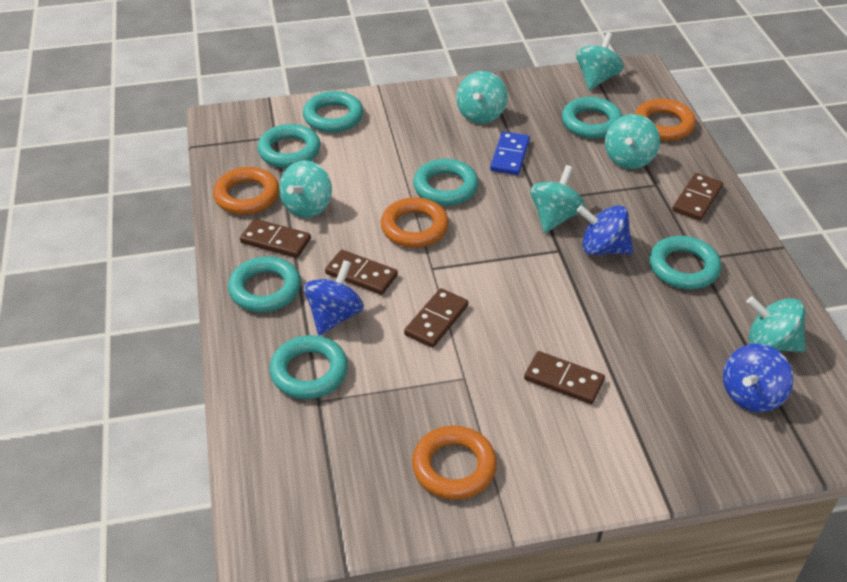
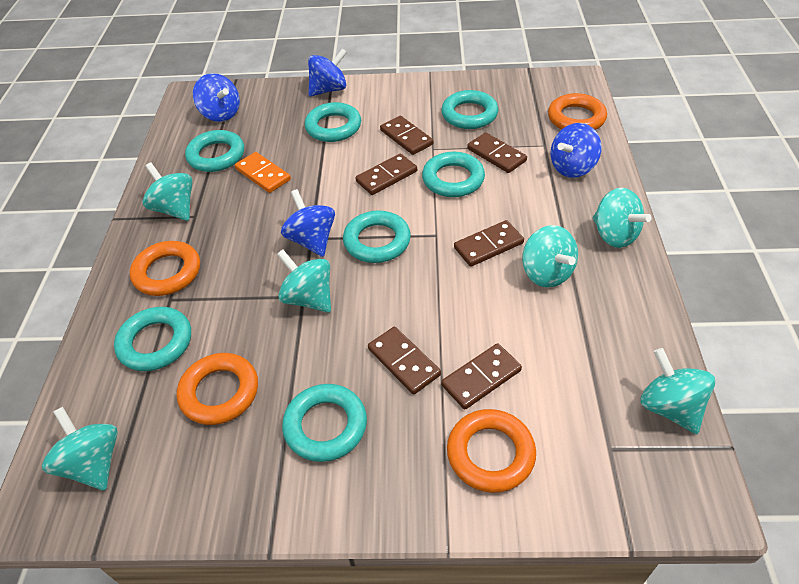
blue domino: [490,132,530,175] = 1 -> none = 0
blue spinning top: [304,260,364,336] [576,205,633,255] [723,343,793,412] = 3 -> [193,73,240,122] [281,189,335,257] [308,48,347,97] [551,123,602,178] = 4
brown domino: [240,219,311,258] [325,250,398,295] [404,288,468,348] [524,351,605,404] [672,173,723,221] = 5 -> [356,153,417,195] [368,327,441,395] [380,116,433,155] [441,343,522,409] [454,220,524,267] [467,132,527,173] = 6
orange domino: none = 0 -> [235,152,291,193] = 1

